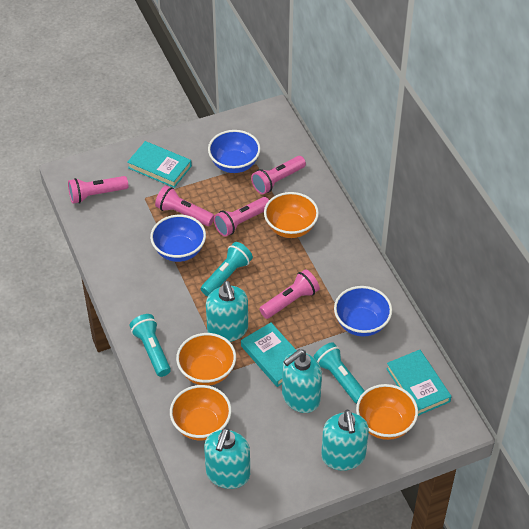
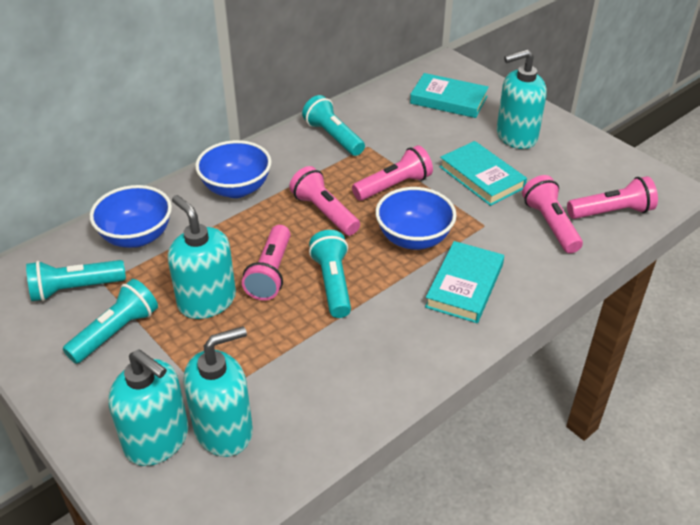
orange bowl: [170,385,232,441] [176,333,236,386] [264,192,319,238] [356,384,418,440] = 4 -> none = 0
turquoise flashlight: [130,314,171,377] [201,242,253,296] [313,342,365,404] = 3 -> [26,260,126,301] [63,279,158,364] [302,95,365,156] [309,230,351,318] = 4

